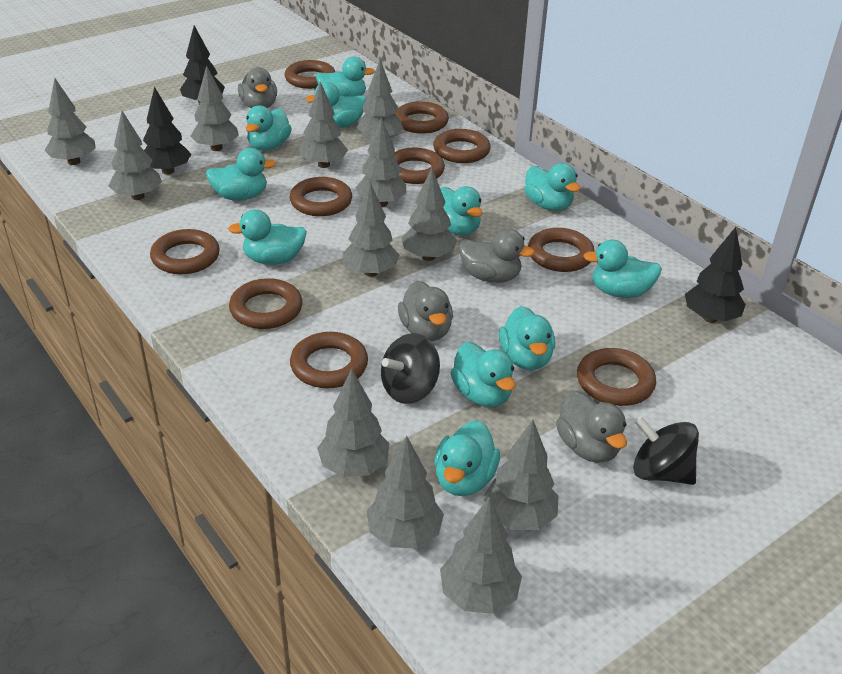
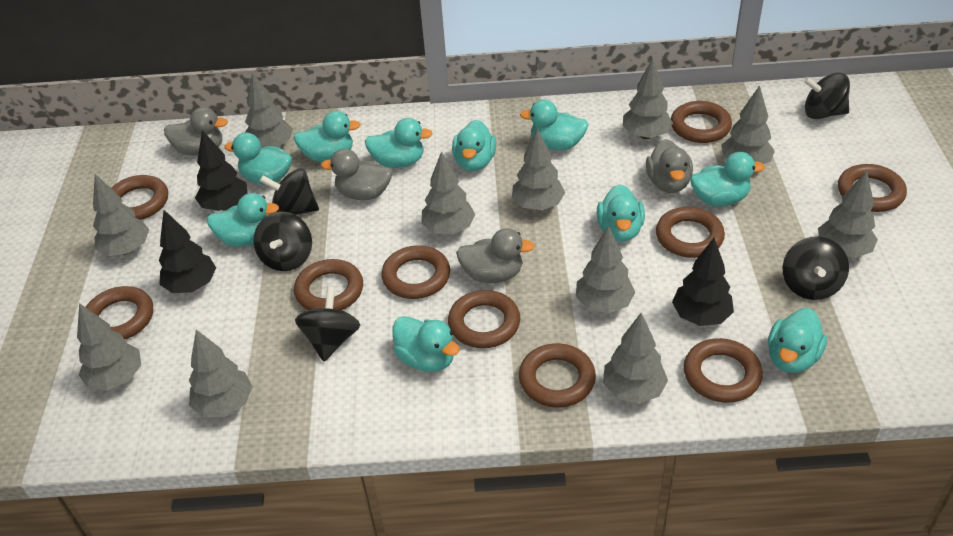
black spinning top: [381,333,440,404] [633,416,699,485] = 2 -> [253,212,312,271] [260,168,319,215] [295,286,360,362] [783,237,849,300] [804,72,850,119] = 5
grey tree: [44,78,96,165] [109,111,162,200] [190,65,239,151] [300,82,348,168] [317,369,390,477] [343,182,400,277] [356,117,406,207] [357,60,404,136] [367,436,444,548] [401,168,457,261] [440,496,522,614] [483,420,558,530] = 12 -> [77,303,141,390] [93,174,149,256] [189,330,253,417] [245,72,293,148] [421,151,475,234] [512,128,565,210] [576,225,635,313] [603,313,668,404] [623,58,673,139] [722,85,775,164] [818,171,878,258] = 11
turquoise duck: [206,148,276,201] [228,209,307,265] [246,105,292,151] [306,82,366,128] [316,56,375,96] [434,420,500,496] [440,186,483,235] [450,342,516,407] [499,306,555,370] [524,163,581,211] [583,240,662,298] = 11 -> [207,193,279,246] [224,132,292,184] [294,111,361,162] [365,118,433,168] [393,316,460,372] [452,120,496,171] [520,99,589,150] [597,184,645,242] [690,152,765,206] [768,308,827,373] = 10

